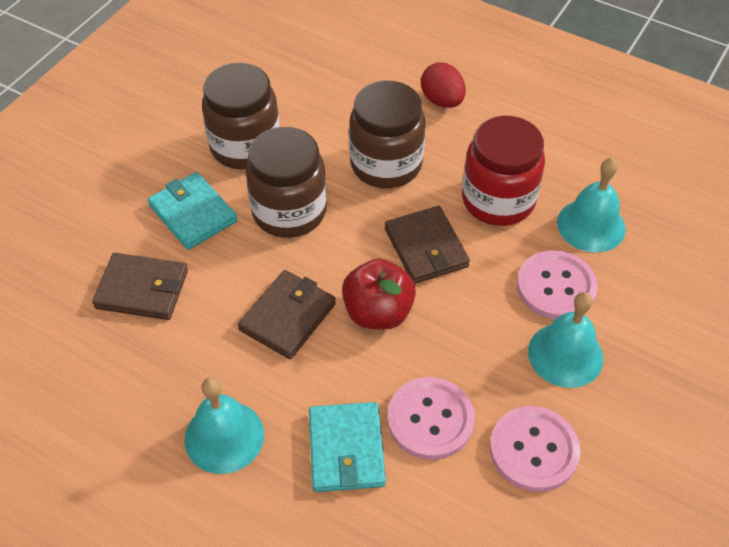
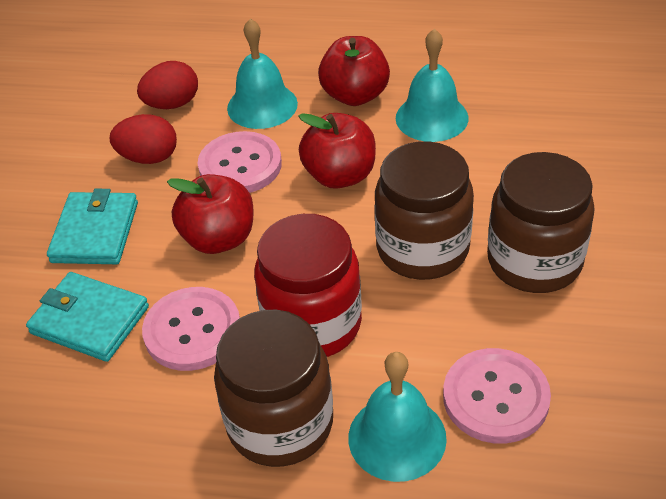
brown wallet: [92,253,188,320] [238,270,336,359] [385,206,470,284] = 3 -> none = 0
red apple: [342,259,416,330] = 1 -> [167,174,253,254] [299,113,376,189] [318,36,390,106] = 3
red egg: [421,62,466,108] = 1 -> [110,114,177,164] [137,61,198,109] = 2

